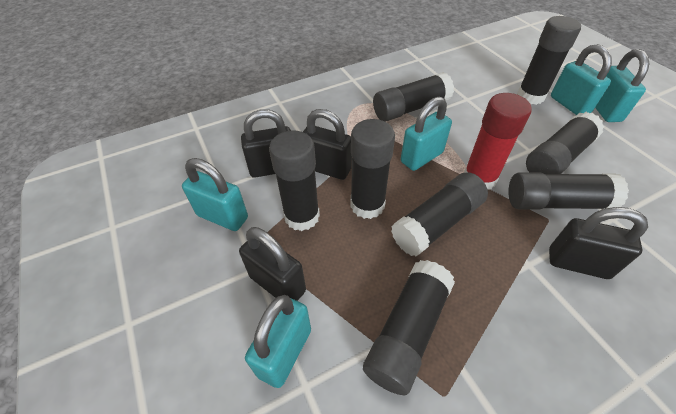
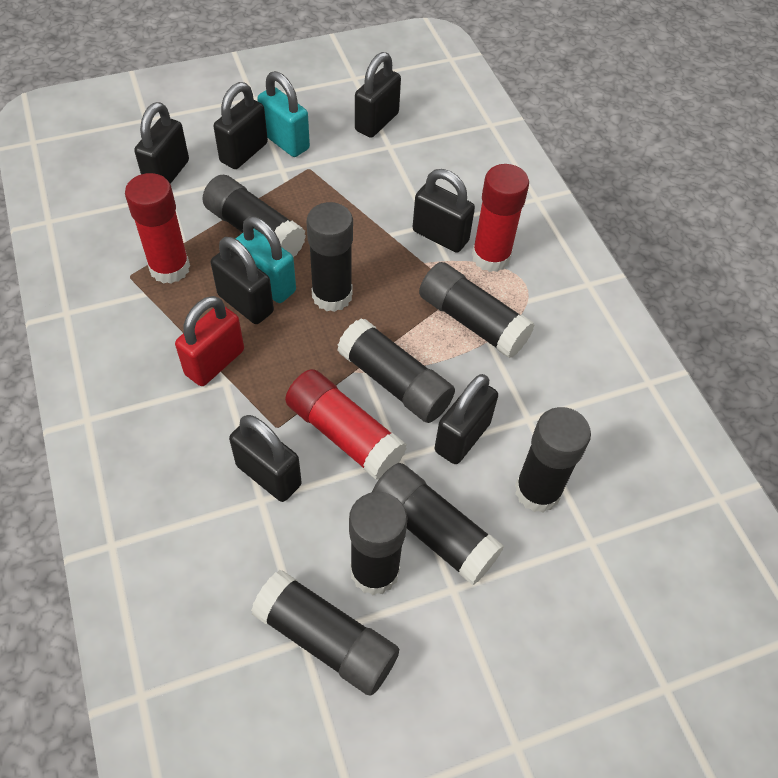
black padlock: [239,227,306,301] [241,109,291,178] [303,109,352,180] [549,207,648,279] = 4 -> [134,102,189,184] [211,237,274,324] [213,82,268,169] [229,415,302,502] [355,52,401,138] [413,169,475,253] [435,374,498,464] = 7
red glue stick: [464,93,532,190] = 1 -> [125,173,190,284] [285,369,407,480] [472,164,529,272] = 3
red padlock: none = 0 -> [175,296,244,386] = 1
turquoise padlock: [182,158,248,231] [245,295,311,388] [401,97,452,171] [551,44,612,115] [595,49,649,122] = 5 -> [236,217,296,303] [257,71,310,157] = 2

